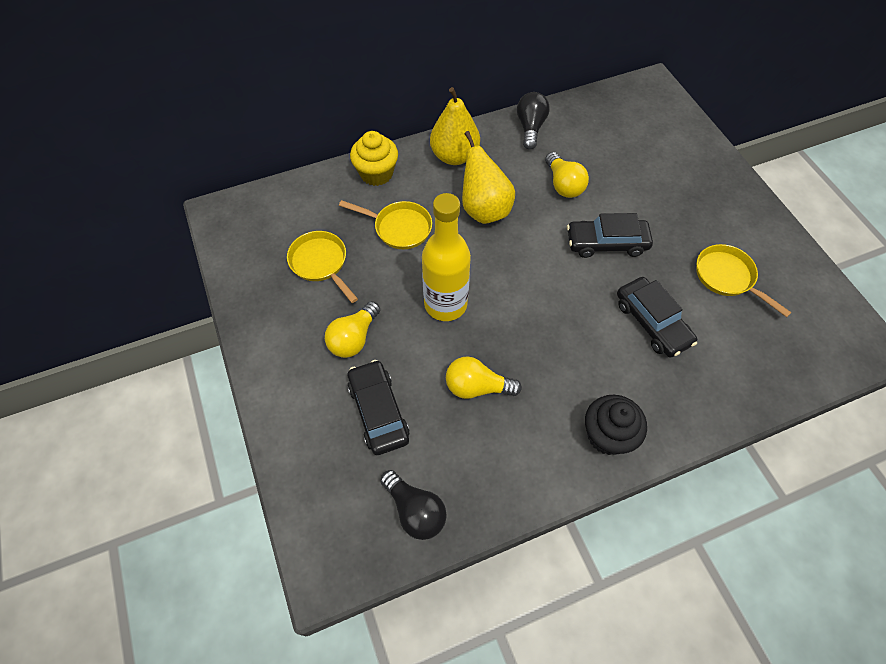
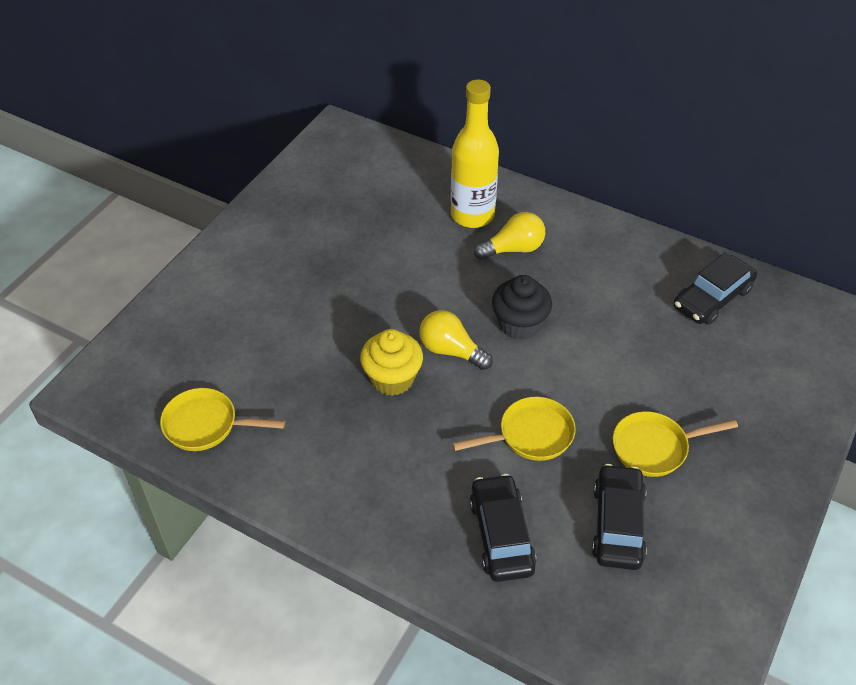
black light bulb: [380,470,447,540] [517,92,550,150] = 2 -> none = 0
yellow light bulb: [325,301,380,358] [446,356,522,399] [545,152,589,198] = 3 -> [419,310,493,370] [474,212,545,260] = 2
yellow pear: [430,87,480,165] [462,131,515,224] = 2 -> none = 0

